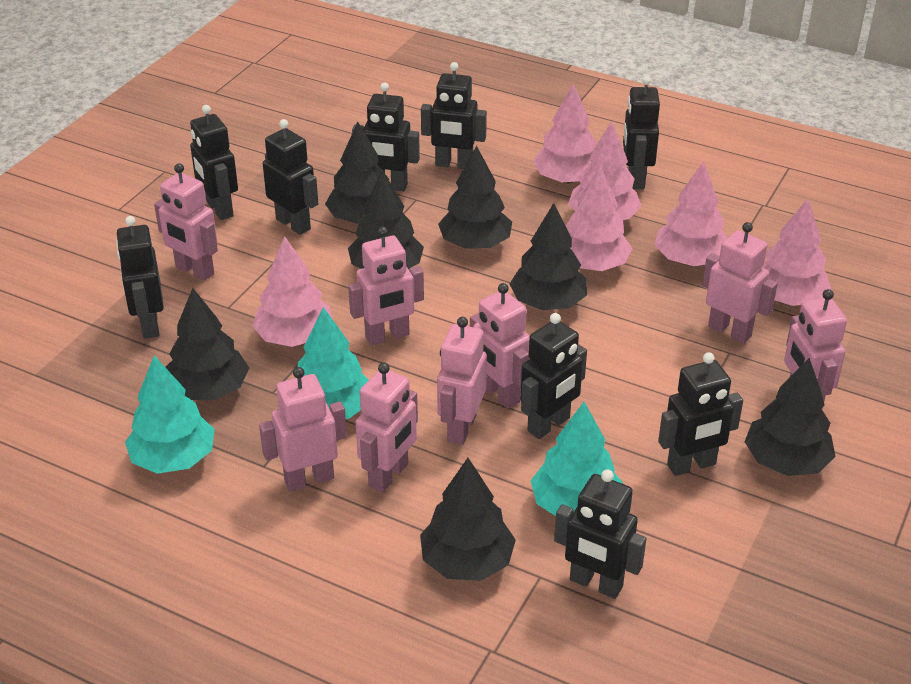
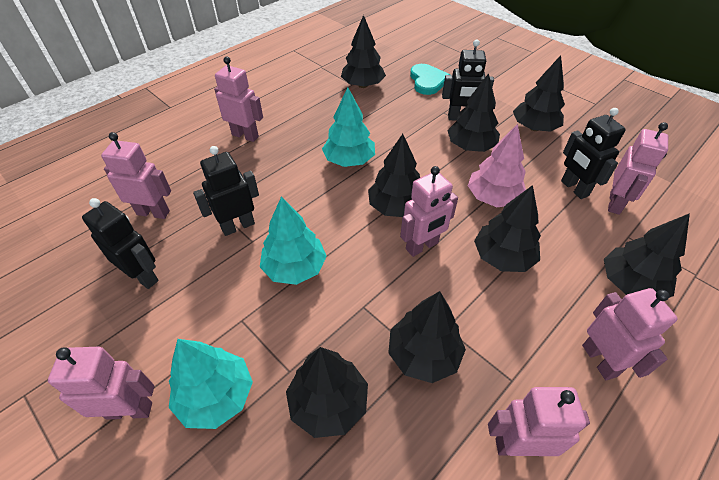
black robot: [116,216,164,339] [190,105,238,220] [263,119,318,235] [352,82,420,191] [421,62,487,169] [520,313,587,439] [554,469,647,599] [623,76,660,189] [658,352,743,476] = 9 -> [82,198,159,289] [193,146,259,236] [442,40,494,121] [561,108,626,199] = 4
black tree: [166,288,249,400] [325,122,389,224] [348,170,424,269] [420,458,516,581] [438,145,512,249] [509,203,587,310] [744,358,836,476] = 7 -> [286,347,368,438] [341,15,386,88] [368,134,420,217] [388,291,466,383] [447,73,500,152] [474,185,541,272] [513,55,565,132] [604,213,690,298] = 8
pink robot: [154,163,218,281] [259,367,347,492] [348,227,424,346] [355,363,418,493] [437,317,487,445] [470,283,530,409] [702,222,778,343] [784,289,847,409] = 8 -> [48,347,154,420] [101,132,171,219] [214,57,263,142] [400,166,458,257] [488,387,590,456] [582,288,678,380] [608,122,668,215] = 7
pink tree: [252,236,333,347] [533,84,597,184] [566,166,633,271] [568,121,642,220] [654,161,727,266] [762,199,831,306] = 6 -> [468,124,526,207] = 1
turquoise heart: none = 0 -> [410,64,450,95] = 1

